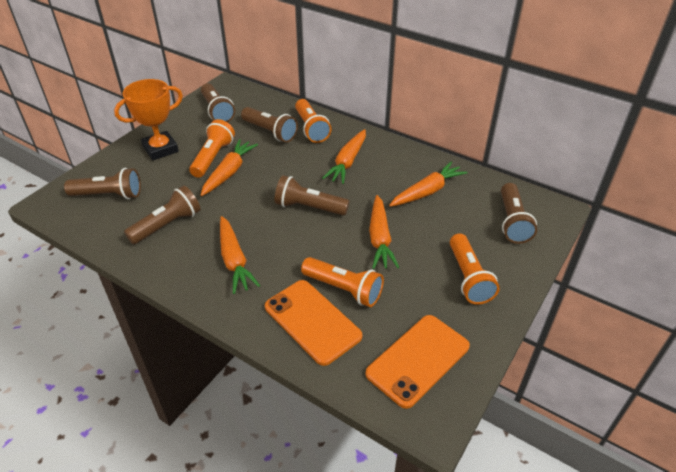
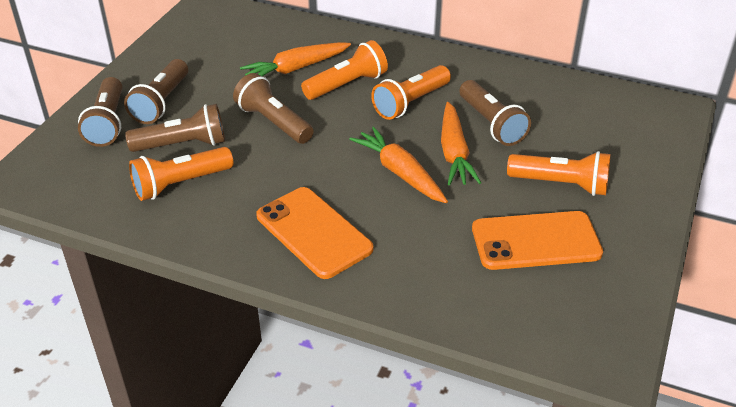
brown flashlight: [64,168,141,199] [124,186,201,244] [201,83,235,122] [241,107,298,142] [275,175,349,215] [501,183,537,244] = 6 -> [78,77,122,147] [124,59,188,124] [125,104,225,152] [233,73,314,144] [459,80,531,146] = 5
orange carrot: [201,139,258,196] [220,216,260,294] [322,129,366,184] [369,195,399,269] [389,162,467,207] = 5 -> [240,42,351,77] [349,127,448,203] [441,102,481,185] = 3
orange trophy: [114,79,183,161] = 1 -> none = 0

